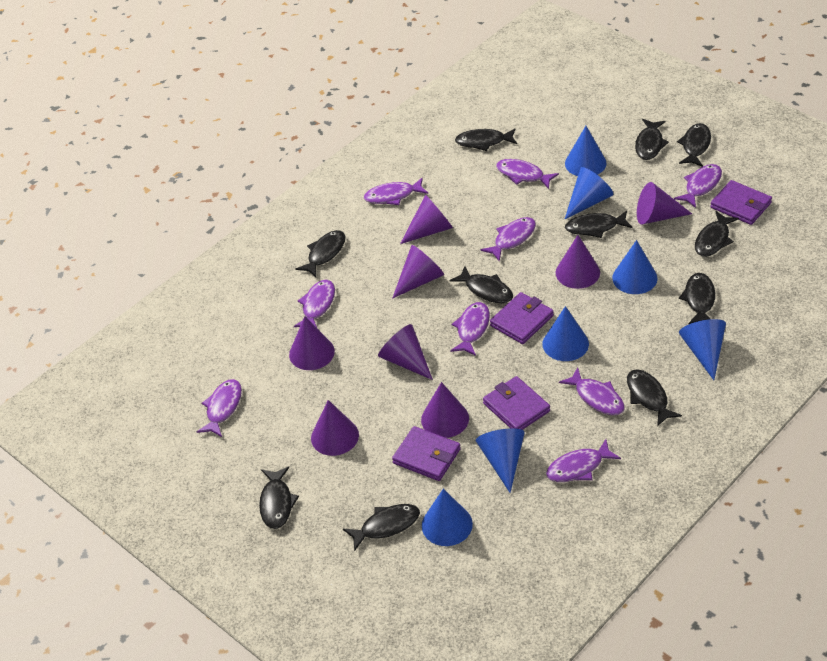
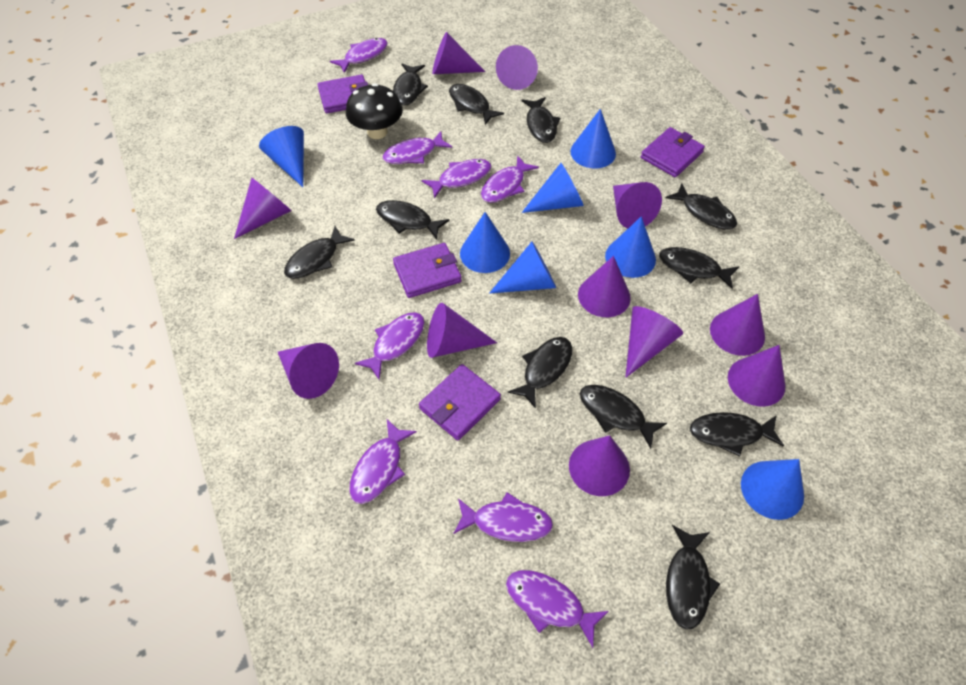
black mushroom: none = 0 -> [346,83,403,139] = 1
purple cone: [289,316,335,370] [311,400,359,456] [378,324,433,380] [393,245,444,298] [400,195,453,244] [421,382,469,438] [556,235,600,289] [637,182,692,225] = 8 -> [234,178,292,239] [278,343,339,399] [427,303,497,358] [432,32,485,74] [496,45,538,90] [569,435,630,496] [578,256,631,317] [613,182,662,229] [625,306,683,378] [710,294,765,356] [728,345,785,407] = 11
purple fish: [197,379,242,437] [294,280,335,328] [364,178,428,205] [450,302,490,356] [480,217,536,262] [496,159,559,189] [546,439,621,482] [559,367,625,415] [674,164,722,208] = 9 -> [330,38,388,73] [349,419,417,504] [355,312,425,380] [383,131,452,164] [422,159,492,198] [453,492,553,542] [481,155,539,203] [506,570,609,648] = 8

